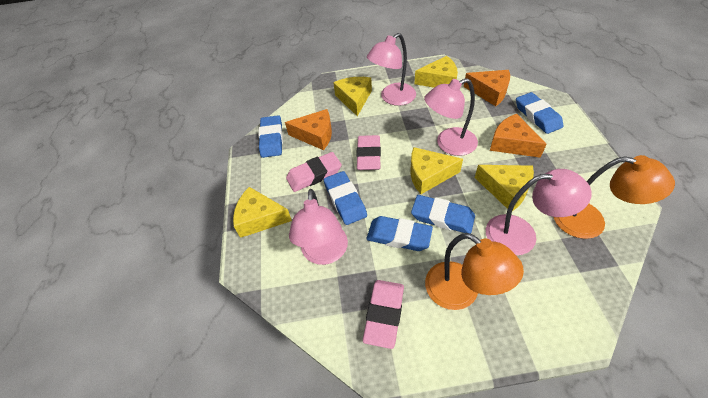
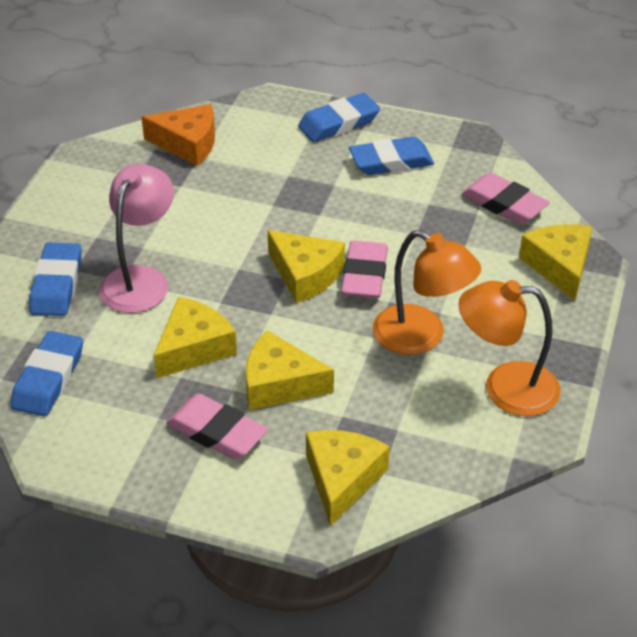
blue eraser: [259,115,283,158] [324,171,367,225] [366,216,433,251] [411,195,475,234] [516,92,563,134] = 5 -> [10,331,83,416] [29,243,82,316] [298,93,380,142] [349,137,434,175] = 4
orange cheese: [285,109,332,150] [464,70,510,106] [490,114,547,158] = 3 -> [142,104,215,166] = 1
pink lamp: [289,189,348,265] [367,33,416,106] [424,78,478,156] [486,169,592,256] = 4 -> [99,164,174,313] = 1

